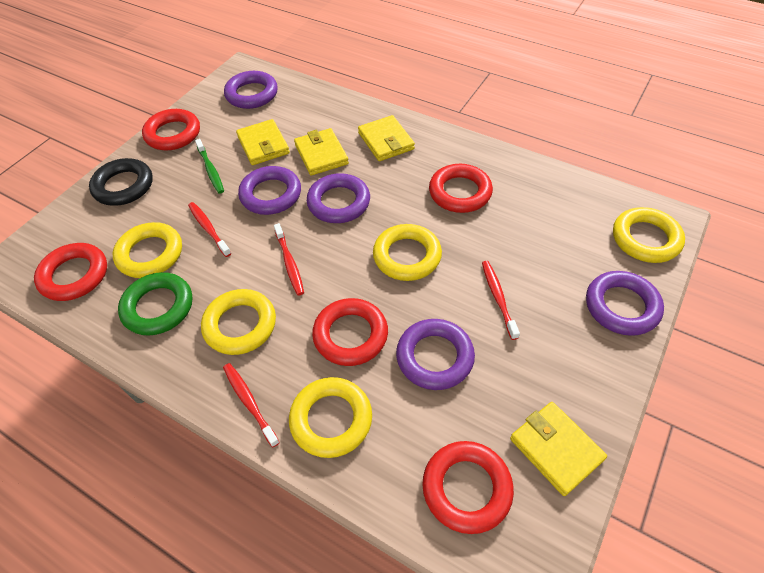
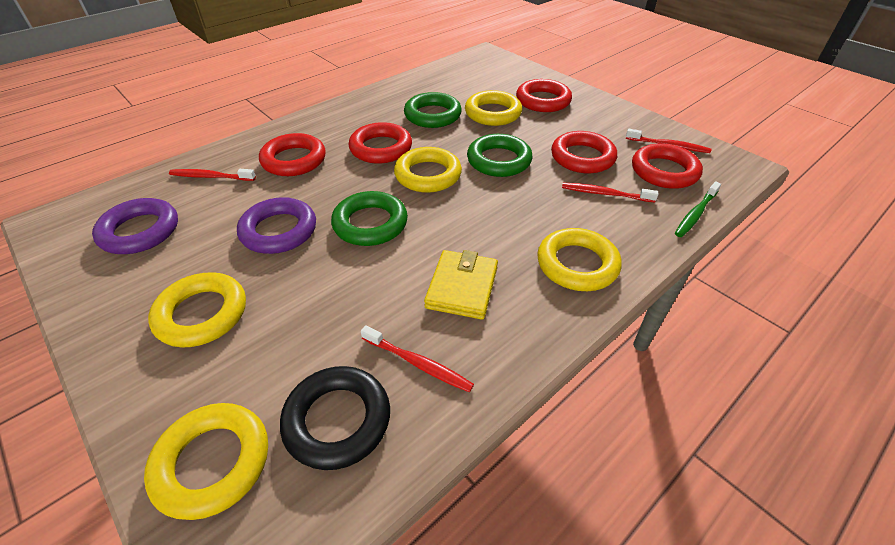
green ring: [118,272,192,335] = 1 -> [331,191,408,246] [404,92,462,128] [467,134,533,177] = 3
purple ring: [224,71,278,109] [238,166,301,215] [307,173,370,223] [396,319,475,390] [586,271,664,336] = 5 -> [92,198,178,254] [237,197,316,254] = 2
yellow wallet: [236,119,290,165] [294,128,349,175] [358,115,415,161] [510,402,607,496] = 4 -> [424,250,498,320] = 1

